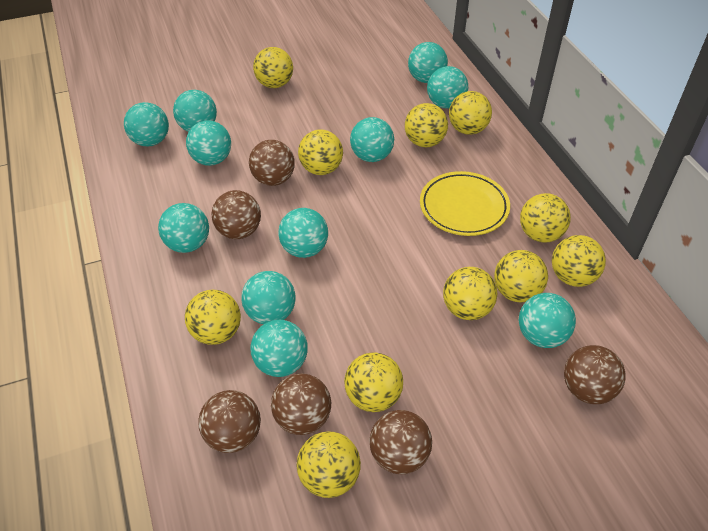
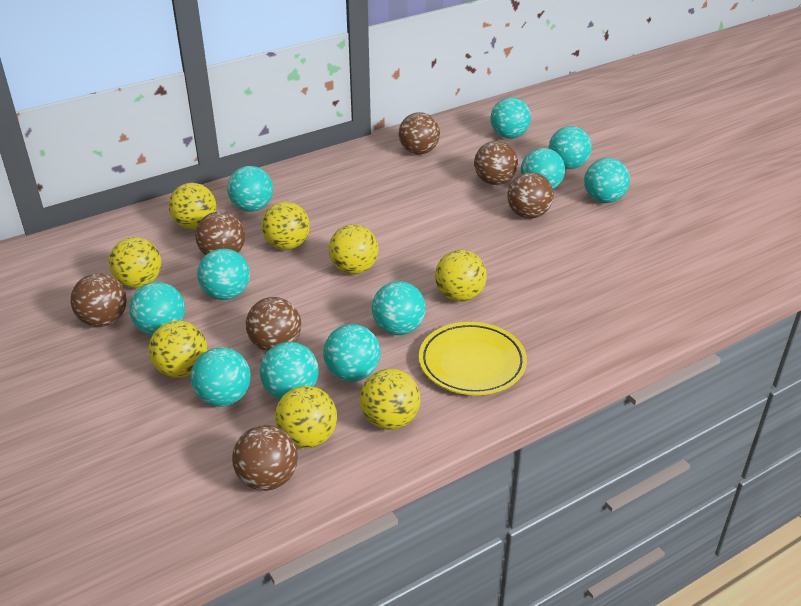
brown ball: [198,390,261,453] [211,190,261,239] [249,140,295,186] [271,374,331,435] [369,410,432,474] [564,345,626,404] = 6 -> [71,273,127,327] [195,212,245,255] [232,425,298,491] [246,297,301,351] [399,112,440,155] [474,141,518,185] [507,172,554,219] = 7
yellow ball: [185,290,241,345] [253,47,293,88] [296,431,361,498] [298,130,343,175] [344,353,403,412] [405,103,448,147] [443,267,497,320] [449,91,492,135] [494,250,548,302] [520,193,571,243] [552,235,606,287] = 11 -> [109,237,161,288] [149,321,207,378] [169,183,216,230] [261,202,310,250] [275,386,337,448] [329,224,379,274] [360,369,420,430] [435,250,487,302] = 8

